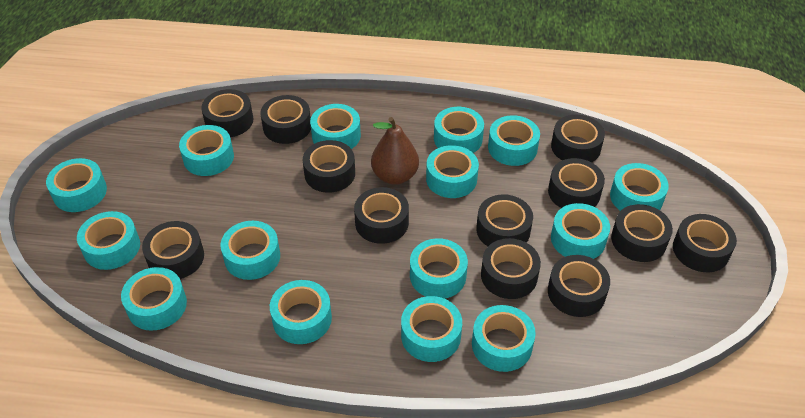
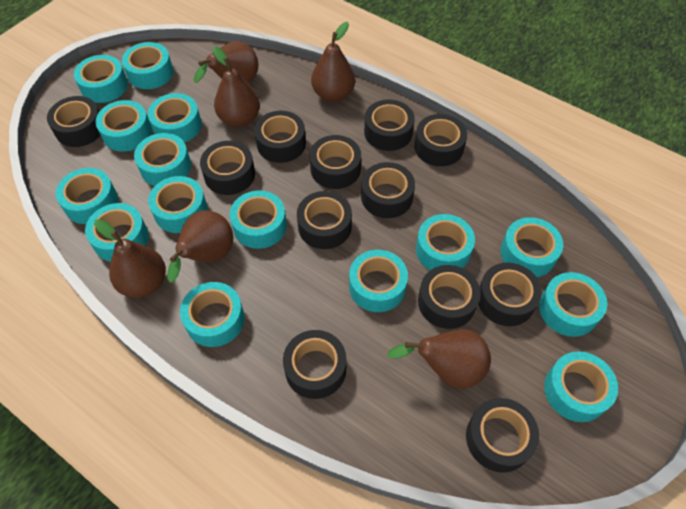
brown pear: [371,117,419,185] = 1 -> [94,219,166,298] [167,210,233,283] [194,41,259,83] [213,46,260,127] [311,22,355,102] [387,329,491,389] = 6

